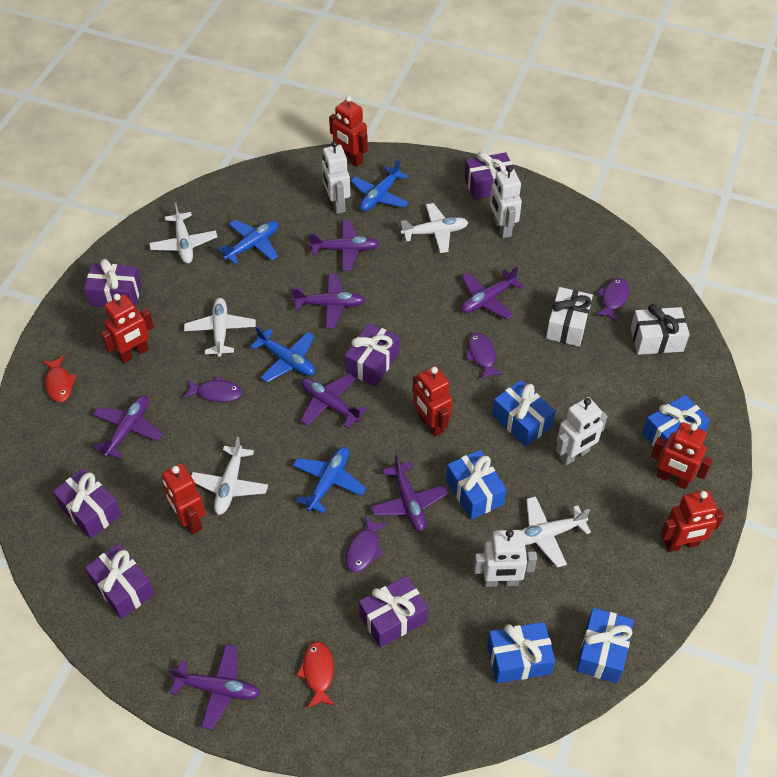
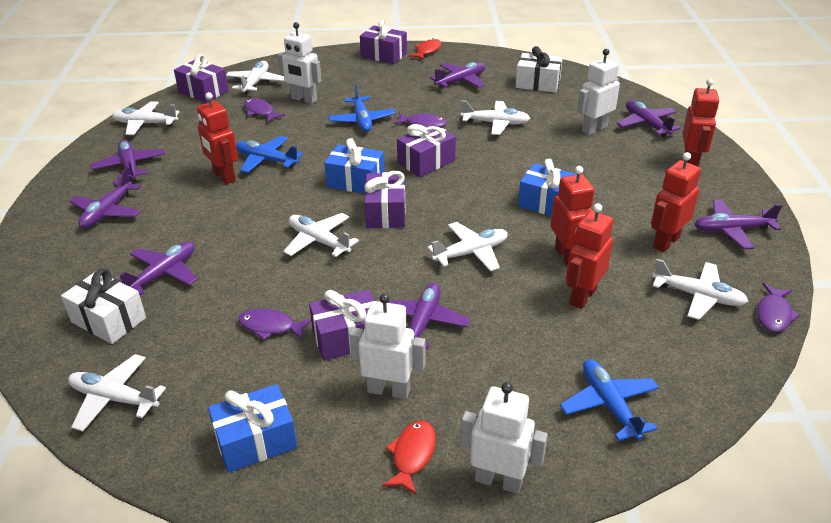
blue gift: [446,450,506,520] [487,622,555,683] [492,380,555,447] [576,608,634,683] [642,395,710,454] = 5 -> [208,384,297,473] [324,138,384,194] [518,159,577,216] = 3
blue plane: [218,220,278,264] [250,326,315,382] [293,447,366,513] [350,159,409,211] = 4 -> [236,136,303,173] [329,84,396,132] [560,359,659,441] = 3
purple gift: [53,468,122,539] [84,259,142,308] [85,544,155,619] [345,323,399,386] [359,575,428,648] [465,152,514,200] = 6 -> [174,54,229,103] [309,290,374,361] [360,20,407,64] [364,171,406,228] [397,123,456,177] = 5
red robot: [100,294,154,363] [162,463,206,534] [329,96,368,167] [413,366,452,437] [651,422,713,489] [660,490,724,552] = 6 -> [197,92,238,184] [551,166,594,266] [566,203,614,309] [651,152,701,252] [682,79,719,167] = 5
white plane: [149,203,217,264] [184,298,256,357] [191,437,268,515] [401,203,468,253] [521,496,591,568] = 5 -> [68,354,166,432] [111,101,179,135] [226,61,285,94] [283,213,359,257] [427,222,508,271] [461,100,530,135] [652,259,748,320] = 7

